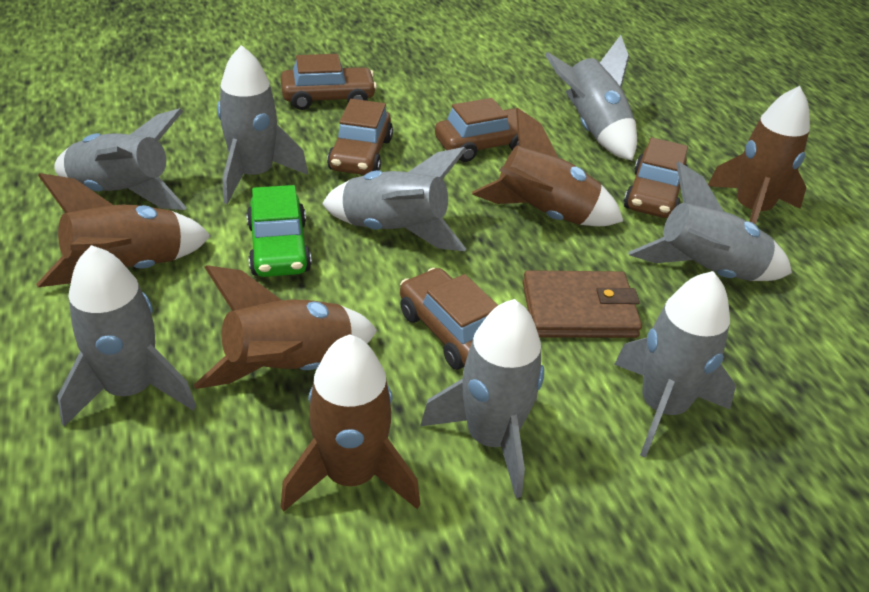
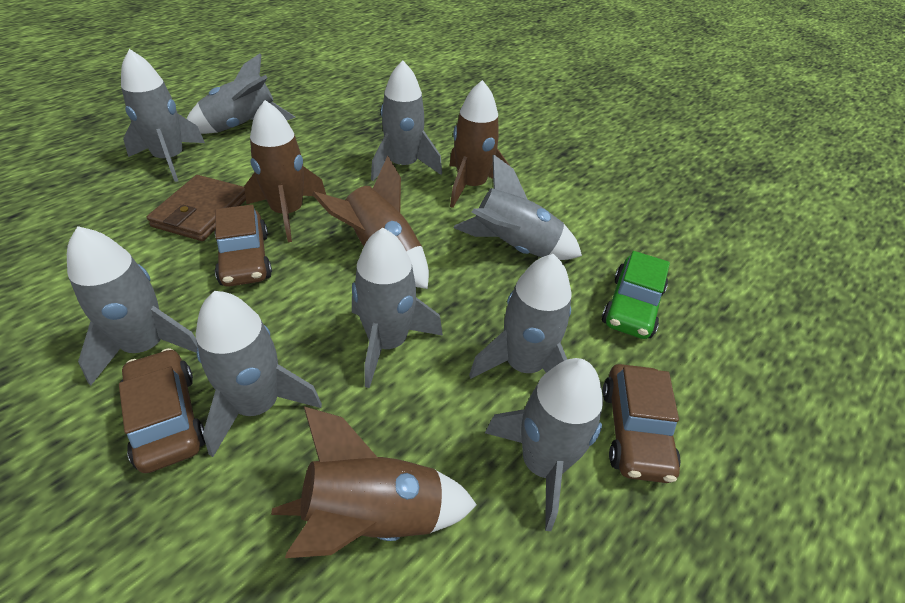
brown car: [281,54,377,110] [327,99,393,175] [400,268,498,370] [435,98,524,162] [624,137,688,218] = 5 -> [119,348,206,473] [215,205,272,287] [603,364,681,483] = 3
brown rocket: [36,173,211,287] [194,265,377,389] [281,334,420,512] [472,108,623,226] [708,86,810,225] = 5 -> [244,100,326,242] [271,406,477,558] [312,156,429,289] [449,80,511,208] = 4
grey rocket: [54,108,187,210] [57,245,196,427] [217,45,308,204] [322,147,466,251] [420,299,544,498] [545,35,637,161] [614,271,736,458] [629,162,792,281] = 8 -> [67,226,198,385] [121,49,205,182] [187,54,296,134] [196,291,322,457] [352,228,443,388] [371,61,442,181] [453,154,582,260] [469,254,572,379] [485,358,603,531] = 9

